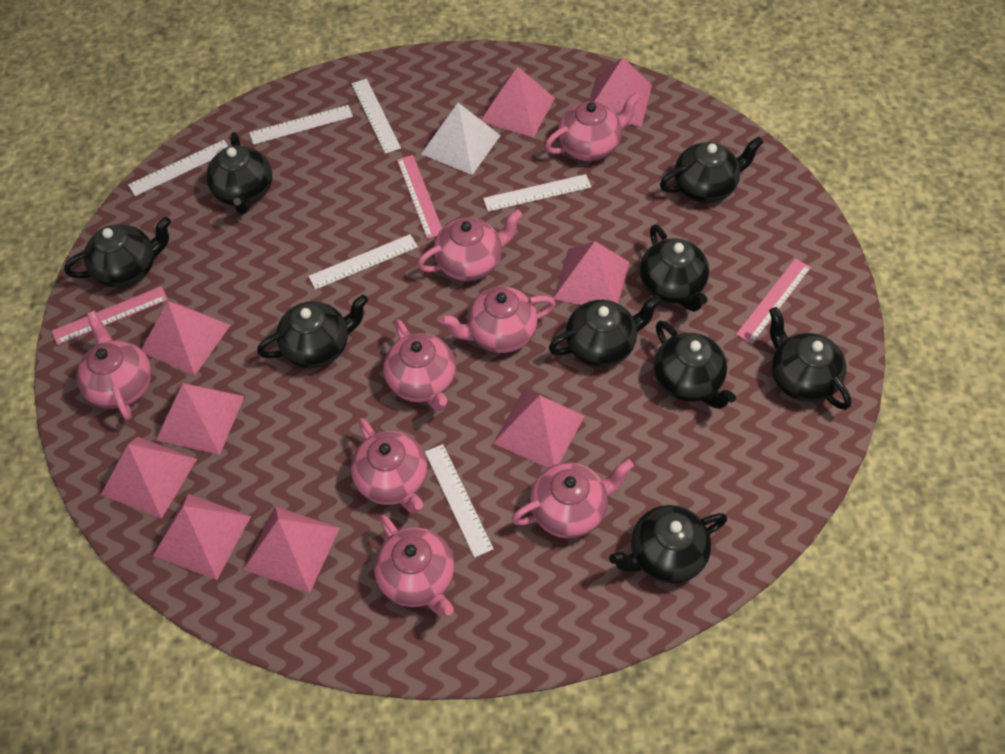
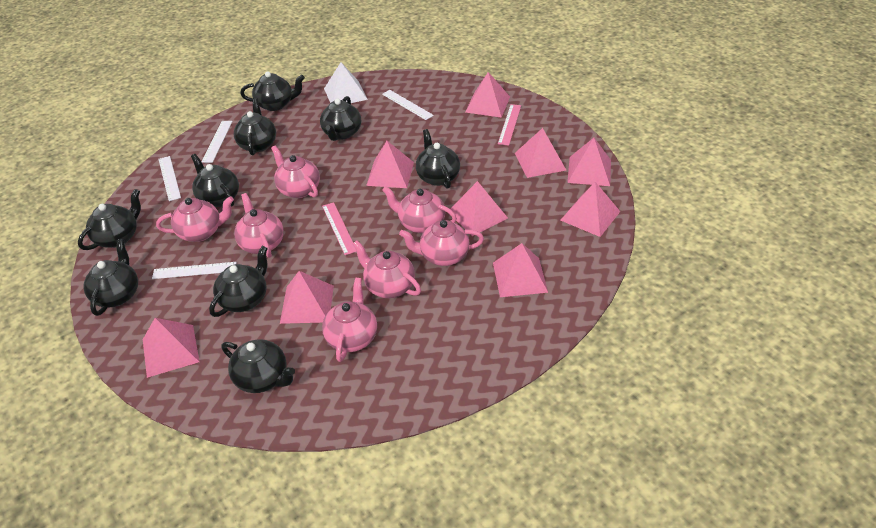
pink ruler: [52,286,168,345] [397,155,442,239] [736,258,811,344] = 3 -> [322,202,357,255] [498,104,521,146] = 2
pink teapot: [76,311,152,421] [351,418,427,513] [374,515,454,616] [383,319,456,411] [418,209,523,281] [440,286,556,353] [512,459,634,539] [545,92,641,161] = 8 -> [156,196,234,242] [234,193,284,258] [271,146,320,198] [322,278,377,362] [353,240,421,298] [382,186,457,233] [399,220,484,266] = 7
white ruler: [128,140,229,196] [249,105,353,145] [308,234,418,290] [351,79,401,154] [425,444,494,558] [483,174,591,212] = 6 -> [152,262,237,279] [159,156,181,201] [202,121,233,163] [382,90,434,120] = 4

